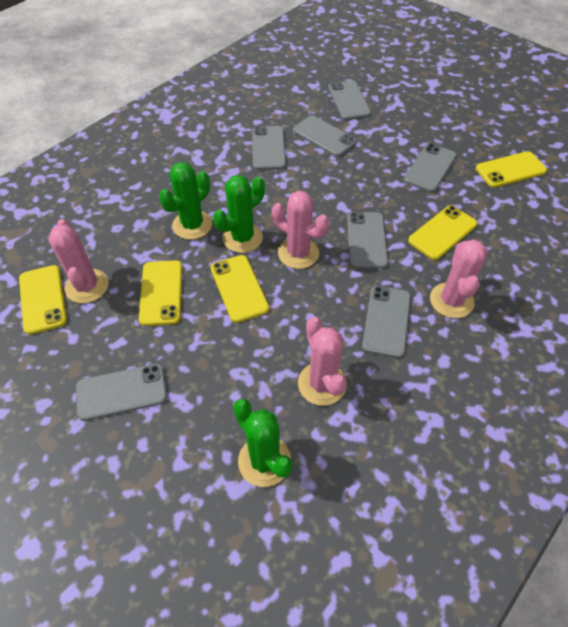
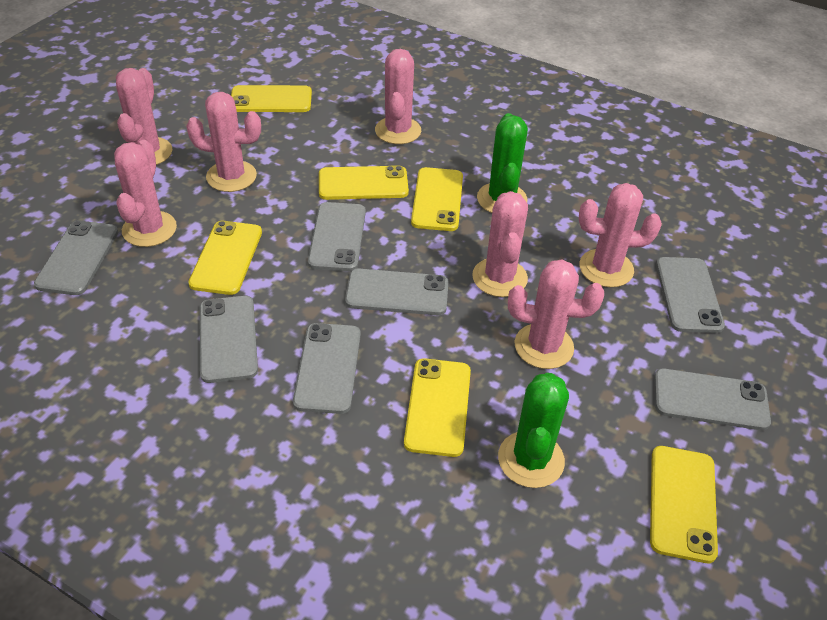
green cactus: [159,162,212,239] [213,175,265,253] [233,399,293,487] = 3 -> [477,113,528,213] [498,373,569,488] = 2
pink cactus: [48,219,109,303] [272,191,330,269] [298,317,347,406] [430,239,488,318] = 4 -> [114,140,177,247] [116,68,172,165] [186,92,261,192] [375,49,421,144] [472,191,528,297] [508,259,604,369] [579,183,662,287] = 7
yellow phone: [19,265,67,335] [139,260,182,326] [211,255,269,323] [408,206,477,260] [476,151,547,188] = 5 -> [188,221,262,295] [231,85,312,112] [319,165,409,200] [404,358,471,457] [411,167,463,231] [650,446,718,563] = 6

